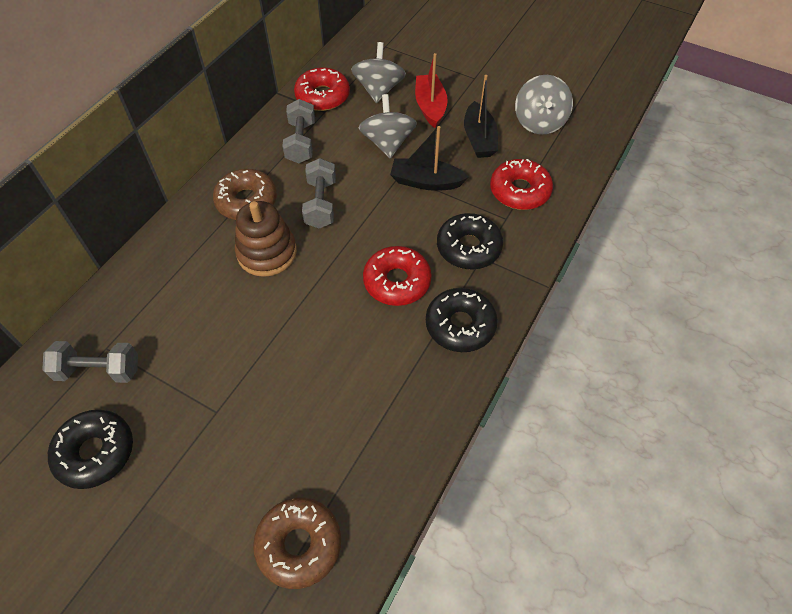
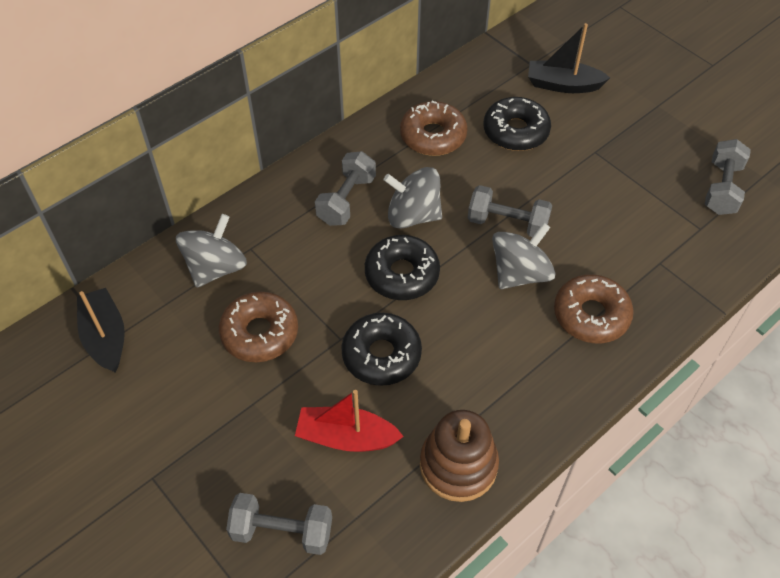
brown donut: [213,169,277,220] [253,498,341,589] = 2 -> [219,291,298,362] [400,101,468,156] [554,274,634,343] = 3
grey dumbbell: [42,341,138,383] [282,99,315,163] [302,158,336,229] = 3 -> [226,493,332,555] [315,151,376,226] [468,185,552,237] [705,139,751,215] = 4
red donut: [294,67,350,111] [363,246,432,306] [490,159,553,210] = 3 -> none = 0

